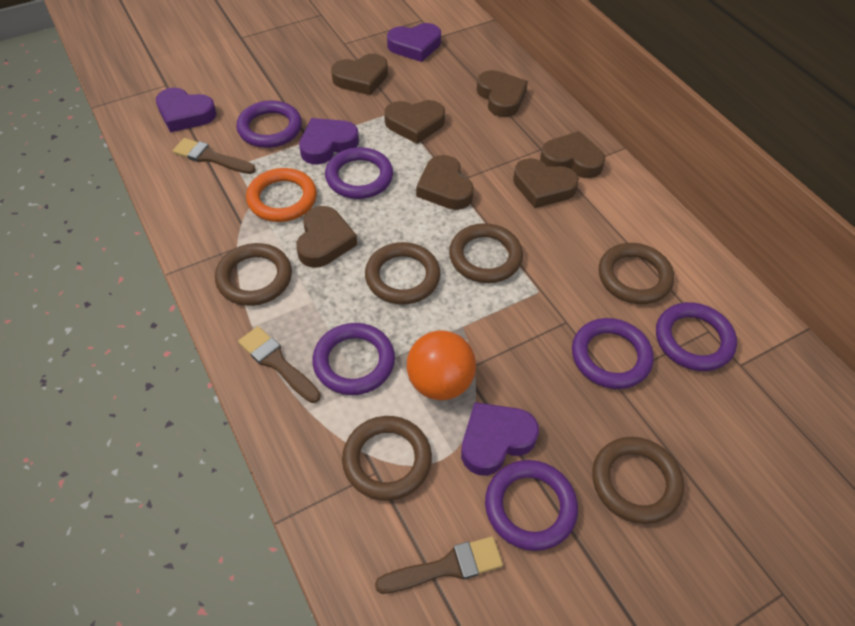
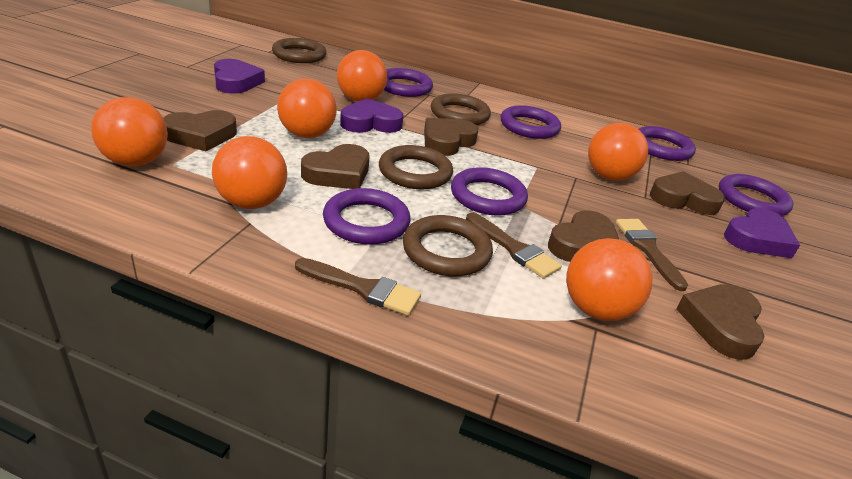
brown heart: [296,206,357,268] [331,54,388,95] [384,100,445,144] [416,155,474,210] [477,70,528,117] [513,158,579,208] [540,131,605,178] = 7 -> [163,110,237,151] [301,144,370,189] [424,118,478,156] [548,210,619,262] [650,171,725,215] [676,284,765,360] = 6
brown ring: [215,243,292,306] [342,416,432,501] [365,242,441,305] [449,223,523,283] [592,437,684,524] [599,243,674,304] = 6 -> [272,38,326,63] [379,145,453,189] [403,215,493,276] [431,93,491,125] = 4
orange ball: [407,330,476,400] = 1 -> [91,97,168,166] [212,136,287,209] [277,78,337,138] [337,50,387,102] [566,238,652,321] [588,123,648,181] = 6
orange ring: [246,168,317,222] = 1 -> none = 0
purple heart: [156,88,216,132] [299,118,359,165] [387,23,441,62] [461,402,539,476] = 4 -> [214,59,265,94] [340,98,403,133] [724,208,800,258] = 3

